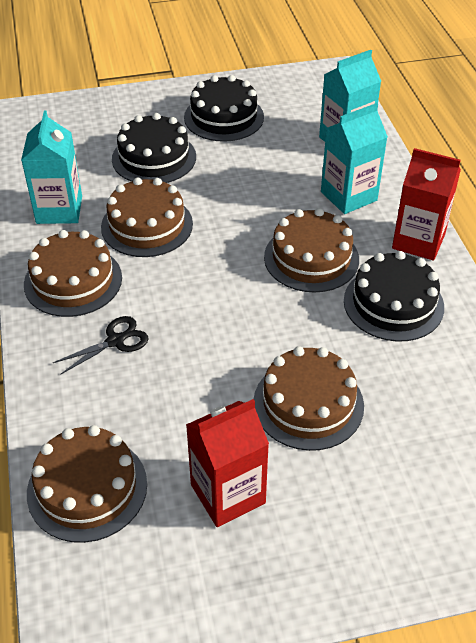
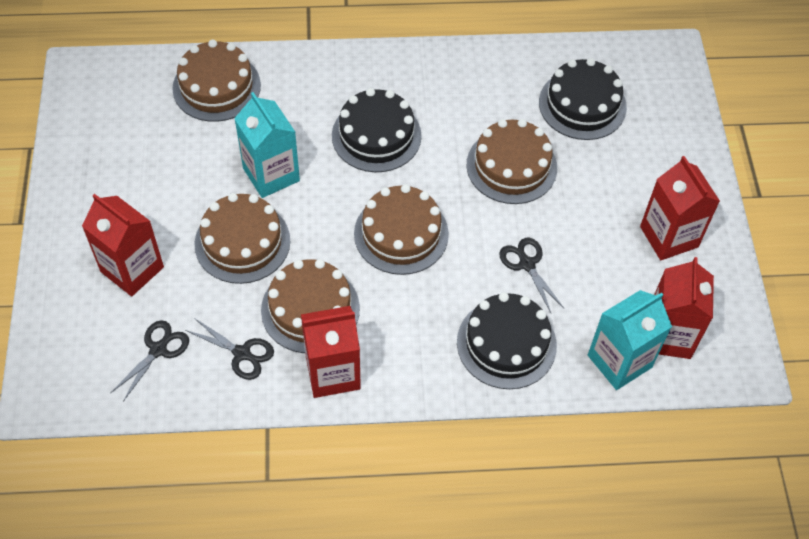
black scissors: [53,316,148,375] = 1 -> [111,320,189,401] [185,318,274,380] [499,238,564,313] = 3
red carton: [186,399,269,527] [392,148,461,261] = 2 -> [82,194,164,296] [301,306,361,398] [640,156,720,260] [654,257,714,359] = 4
turquoise carton: [21,110,82,224] [319,50,381,142] [321,103,388,214] = 3 -> [234,92,300,198] [588,290,672,390] = 2

